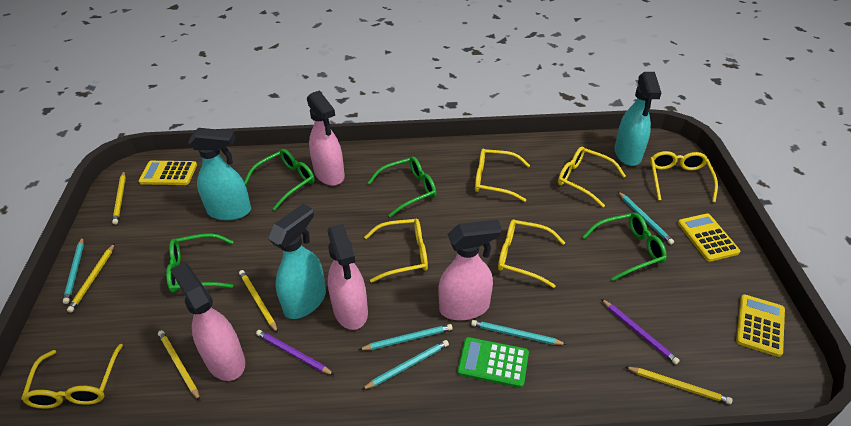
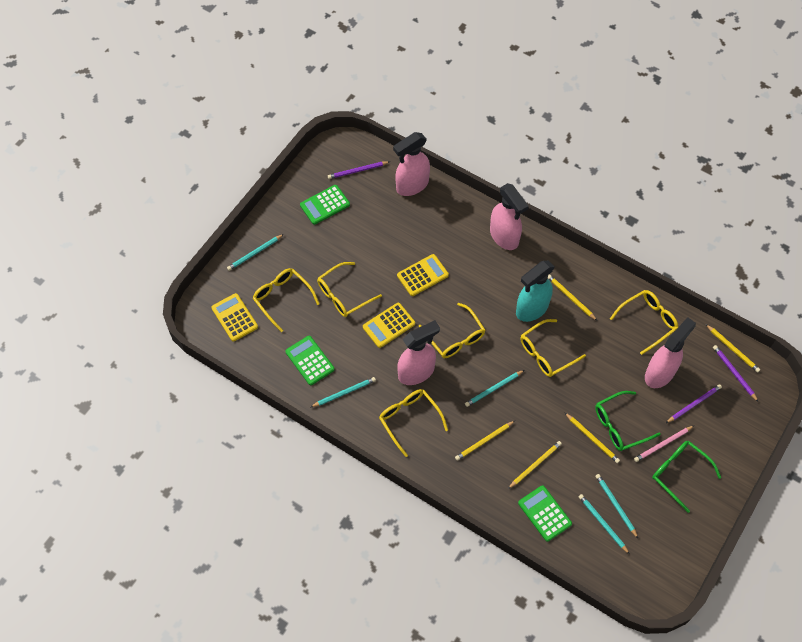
green calculator: [458,337,529,388] = 1 -> [285,336,335,385] [300,185,350,225] [518,485,572,542] = 3
green glasses: [166,233,234,293] [244,149,315,210] [368,156,436,217] [582,213,667,281] = 4 -> [595,391,660,451] [652,441,721,513] = 2
pink pencil: none = 0 -> [634,426,694,462] = 1
purple pencil: [256,330,334,375] [601,299,680,364] = 2 -> [328,161,389,179] [666,384,722,423] [713,345,758,401] = 3
turquoise spray bottle: [188,128,251,221] [268,204,326,319] [615,72,661,166] = 3 -> [516,261,554,322] = 1

